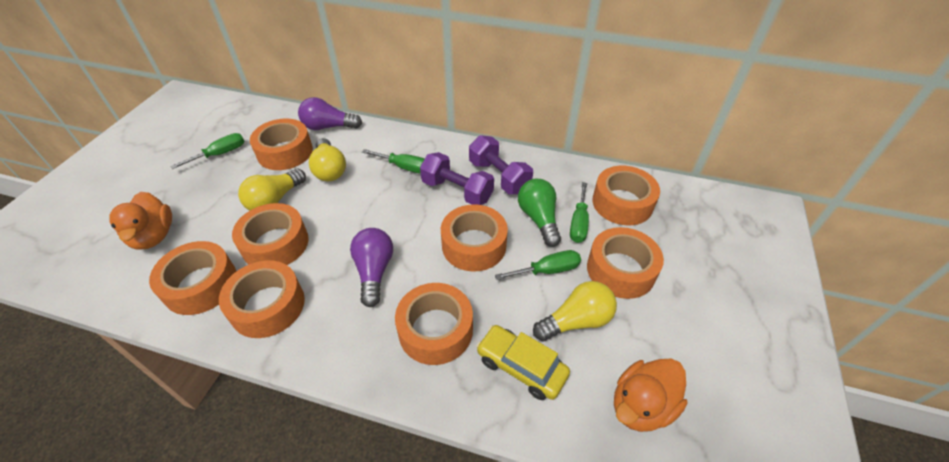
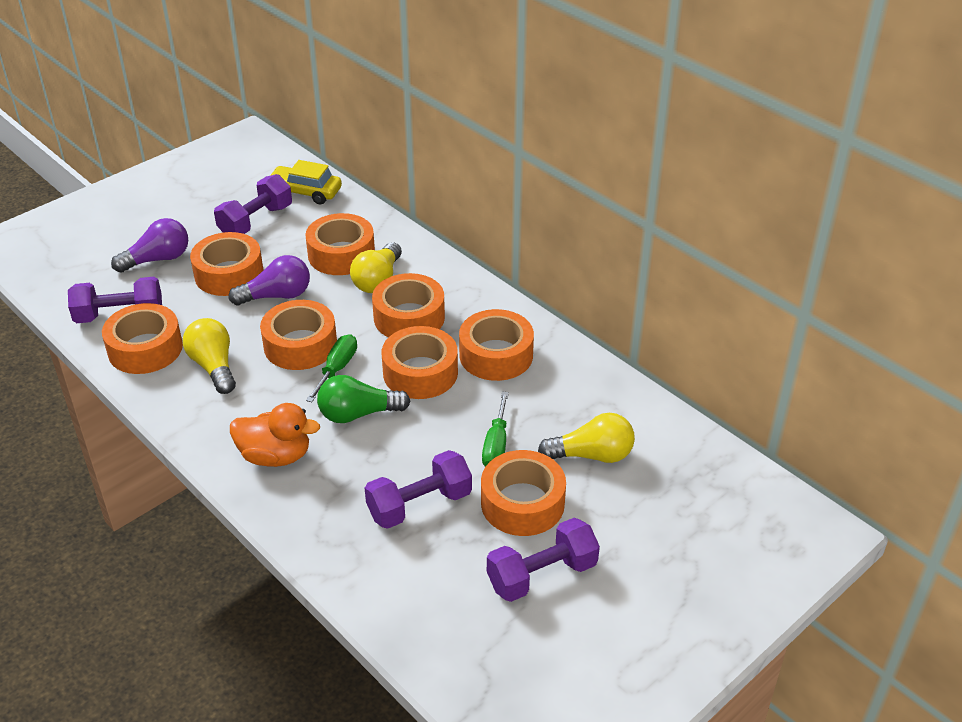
green screwdriver: [170,133,245,169] [362,149,424,173] [495,250,581,280] [570,182,589,243] = 4 -> [306,334,357,402] [482,392,509,467] = 2
orange duck: [109,192,172,250] [614,358,688,432] = 2 -> [230,403,320,467] = 1
purple dumbbell: [420,152,494,205] [469,135,533,194] = 2 -> [68,277,162,323] [214,174,292,234] [365,450,472,529] [487,518,600,602] = 4

